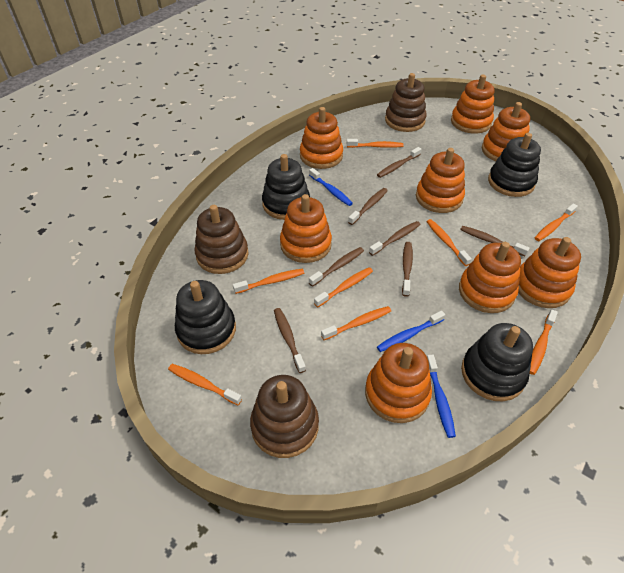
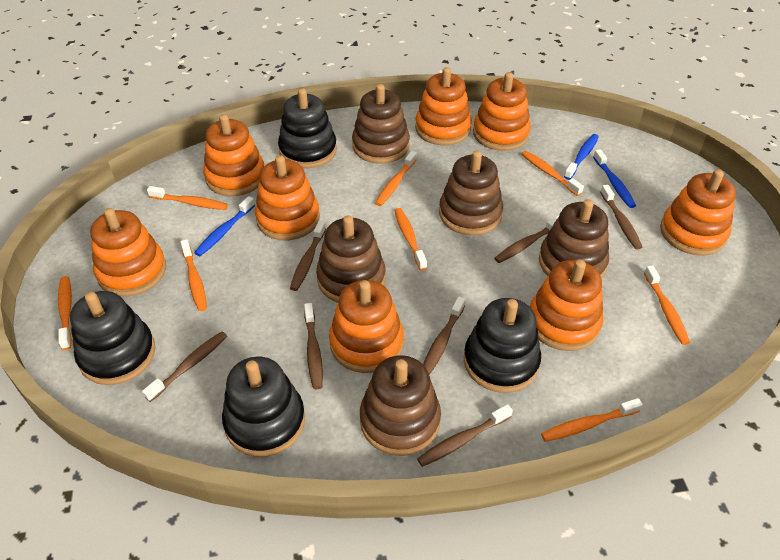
brown stacking toy: [194,205,249,274] [250,375,319,458] [385,73,426,132] = 3 -> [316,215,386,303] [352,84,410,164] [360,355,441,456] [439,151,503,235] [539,199,609,278] = 5

